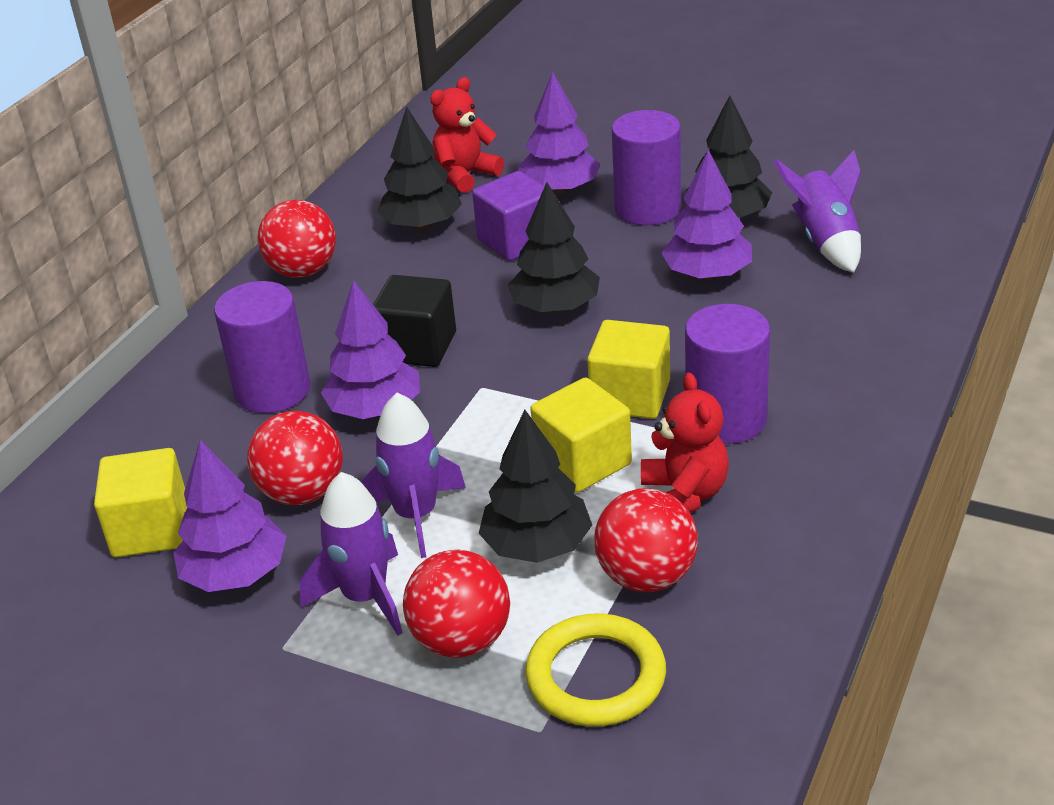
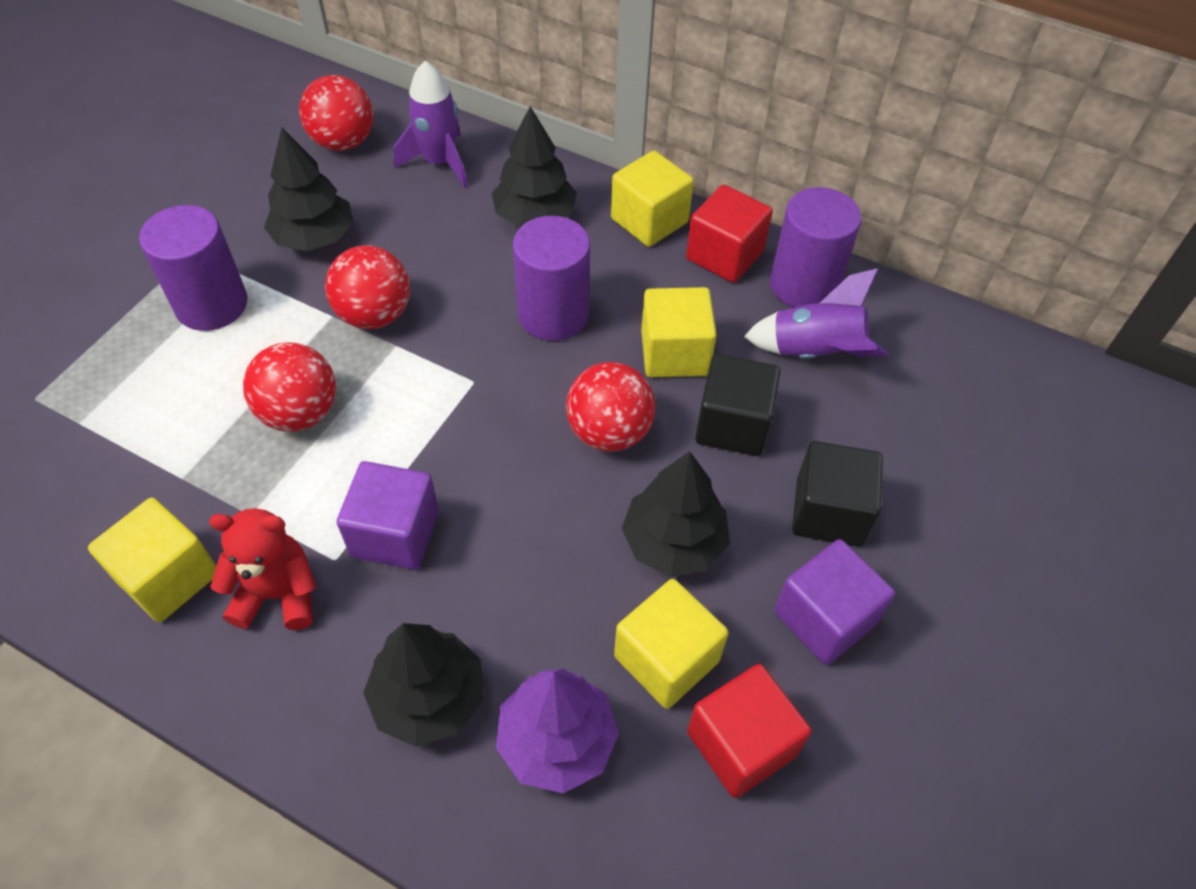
black cube: [373,275,456,367] = 1 -> [695,354,780,456] [792,441,883,547] = 2
purple cube: [472,171,544,261] = 1 -> [337,461,439,570] [774,539,895,665] = 2
purple rocket: [300,472,403,635] [361,393,466,558] [773,150,861,273] = 3 -> [393,61,468,188] [744,268,888,359] = 2
purple tree: [173,440,286,592] [321,280,420,419] [518,72,601,194] [661,150,752,280] = 4 -> [496,668,619,793] = 1
red cube: none = 0 -> [686,185,773,283] [687,664,811,798] = 2
red teddy bear: [430,77,504,193] [641,372,729,513] = 2 -> [209,508,316,630] = 1
yellow cube: [94,448,188,557] [530,377,632,492] [587,320,670,419] = 3 -> [88,498,216,622] [611,151,694,247] [614,579,729,709] [641,287,717,377] = 4
yellow ring: [525,613,666,726] = 1 -> none = 0

